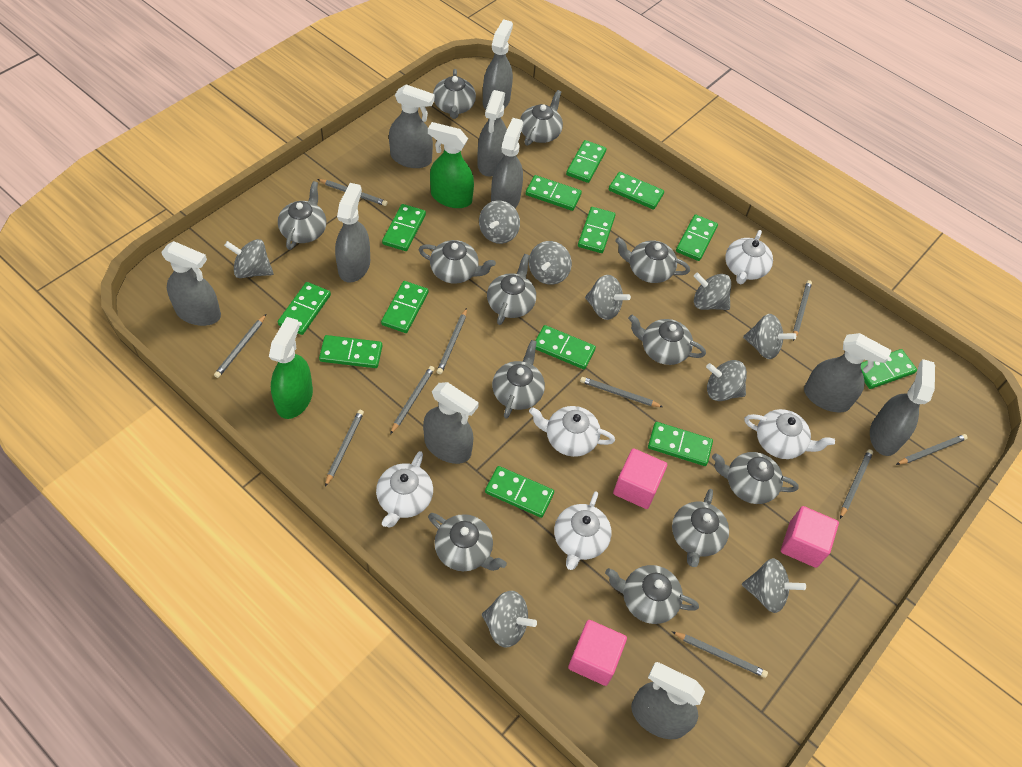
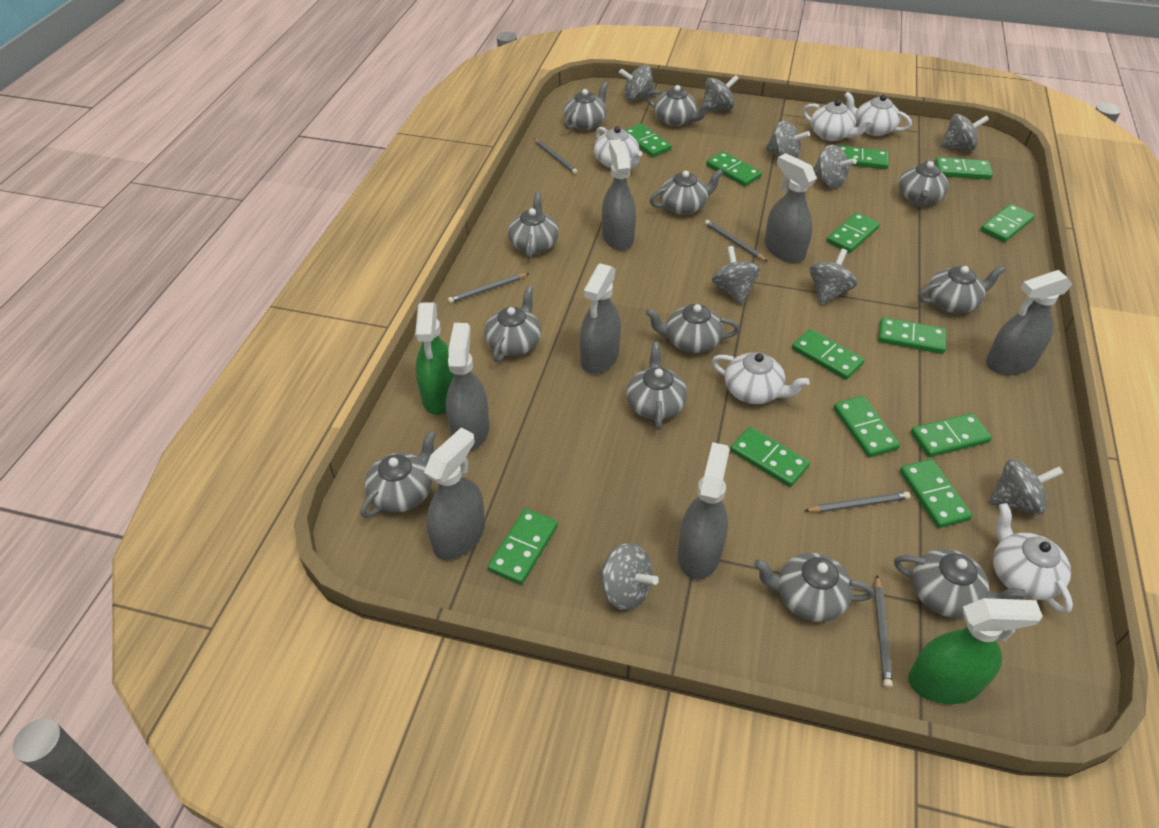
grey pencil: [214,314,266,378] [317,179,387,206] [325,410,364,487] [390,366,435,434] [437,308,467,374] [580,377,663,407] [672,632,768,678] [793,280,812,341] [840,449,873,519] [896,434,968,465] = 10 -> [448,273,530,304] [534,138,578,174] [705,220,768,262] [804,492,911,513] [874,575,893,688] = 5
grey spray bottle: [161,241,221,326] [335,183,370,283] [389,84,435,168] [423,382,479,464] [477,90,507,177] [483,19,513,110] [491,118,523,208] [631,662,705,739] [804,333,892,412] [870,359,935,456] = 10 -> [424,428,485,560] [446,323,489,451] [580,263,621,374] [602,139,636,251] [678,442,730,580] [764,153,817,263] [986,270,1072,375] = 7
pink cube: [568,620,627,686] [613,448,667,509] [781,506,839,568] = 3 -> none = 0

